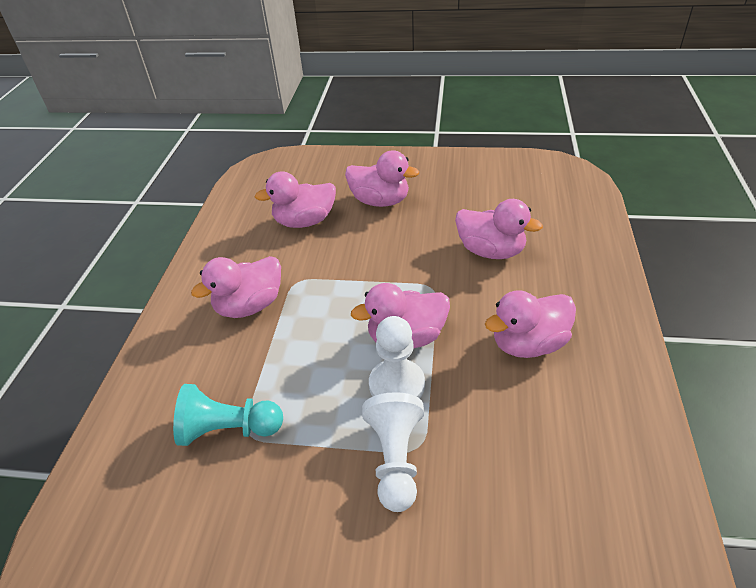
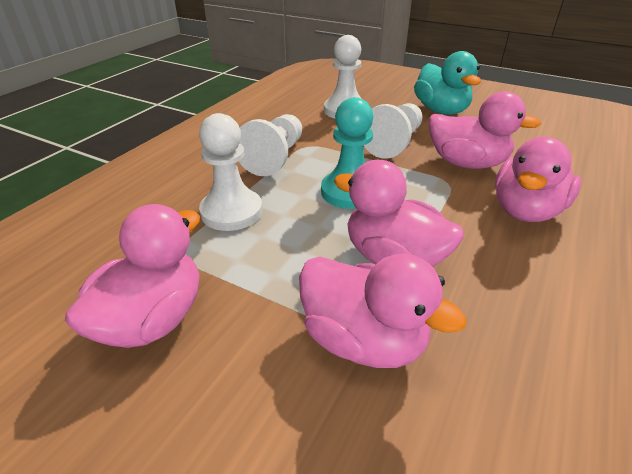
pink duck: [191,256,281,318] [255,171,336,228] [345,150,419,207] [351,283,450,348] [455,199,543,259] [485,290,576,358] = 6 -> [65,204,200,348] [299,253,466,368] [334,160,464,267] [429,91,541,169] [495,137,581,222] = 5
turquoise duck: none = 0 -> [414,51,481,115] = 1
white pawn: [362,392,424,512] [369,316,425,398] = 2 -> [199,113,263,231] [239,114,302,176] [324,35,362,118] [364,103,422,159] = 4

